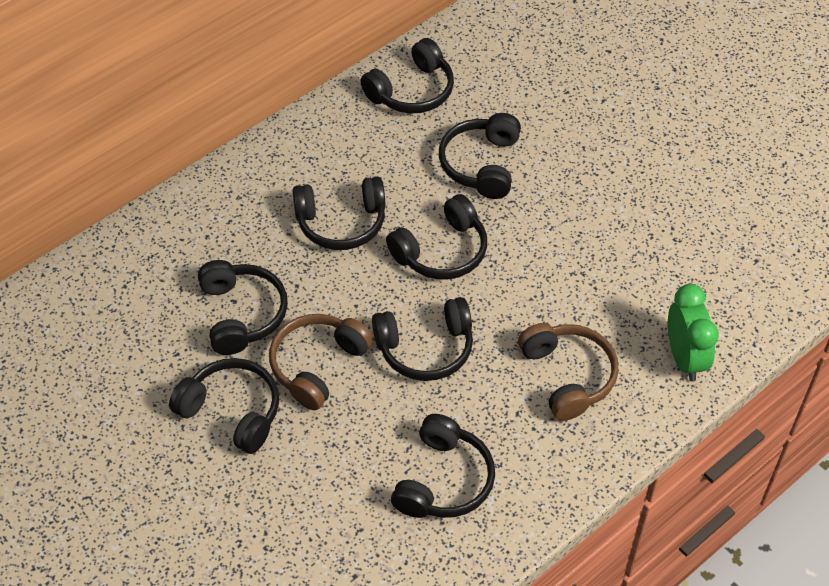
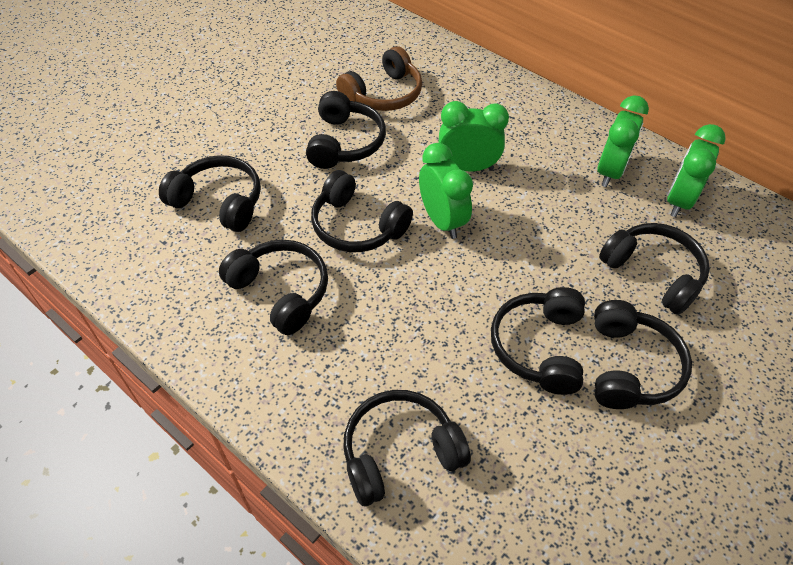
brown headphones: [269,314,374,410] [518,323,619,421] = 2 -> [336,46,422,111] = 1
green clock: [668,284,719,382] = 1 -> [419,143,473,239] [439,101,509,171] [597,95,649,187] [667,124,726,217] = 4

